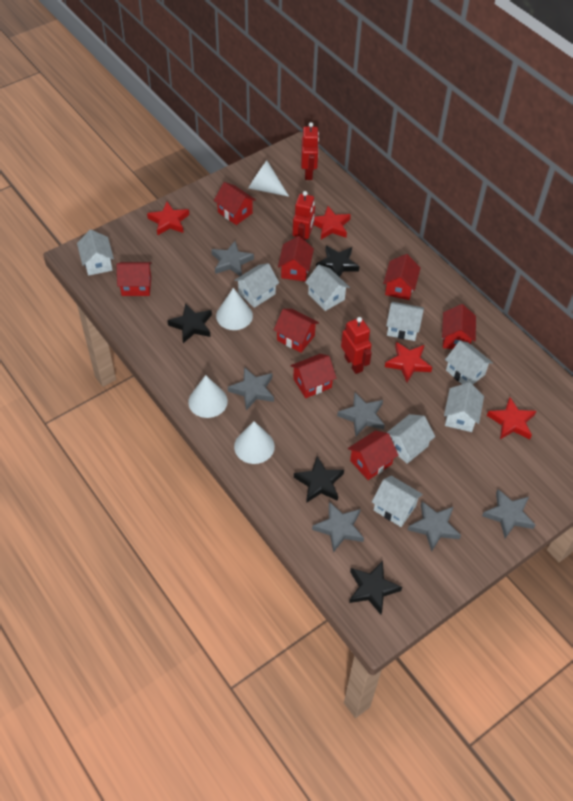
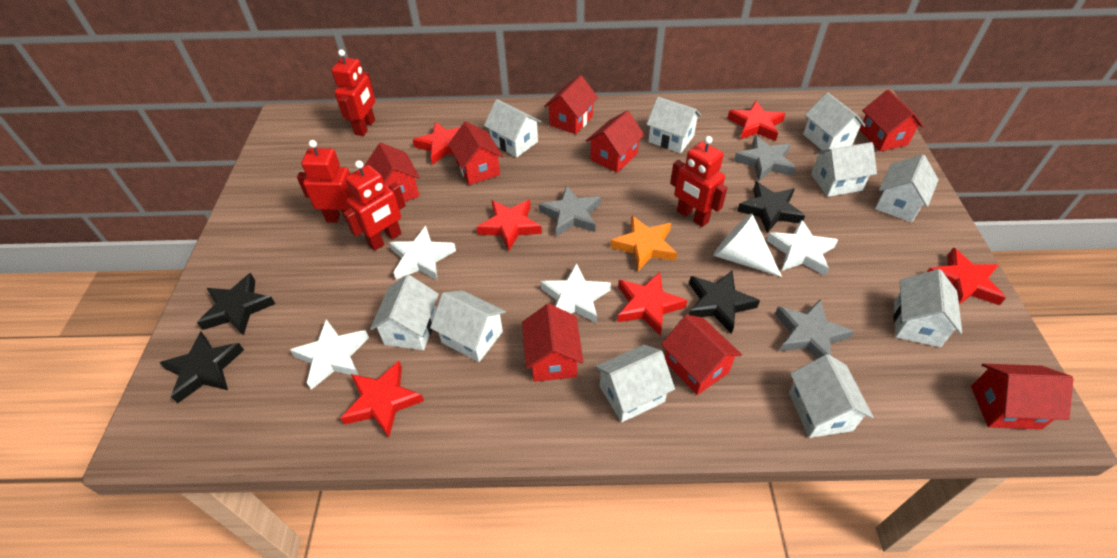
grey star: [211,241,254,276] [228,367,274,410] [312,502,364,553] [337,393,385,436] [408,501,461,552] [482,489,535,538] = 6 -> [539,185,601,237] [734,136,796,181] [775,299,854,359] = 3
orange star: none = 0 -> [610,216,677,271] = 1
red robot: [293,191,315,241] [301,122,319,180] [341,317,372,374] = 3 -> [297,140,352,223] [332,49,375,136] [343,160,406,251] [670,136,727,227] = 4
red star: [147,202,189,235] [314,206,351,239] [385,342,432,382] [487,397,536,439] = 4 -> [341,361,424,438] [413,121,460,165] [477,200,542,251] [617,272,687,336] [727,101,786,141] [927,248,1006,305] = 6
white cone: [188,375,228,418] [216,288,253,330] [234,421,275,464] [249,161,289,197] = 4 -> [713,213,782,277] = 1
white house: [77,230,114,276] [235,263,279,308] [305,265,350,311] [372,476,423,527] [386,302,424,341] [387,414,435,464] [444,382,484,432] [445,341,493,385] = 8 -> [370,275,439,350] [430,290,506,362] [484,99,542,158] [595,345,675,422] [646,97,701,153] [789,354,873,438] [803,92,866,153] [811,142,877,197] [875,154,939,222] [893,269,962,347] = 10
white star: none = 0 -> [290,319,369,390] [389,226,456,281] [541,263,611,323] [766,219,838,276] = 4

